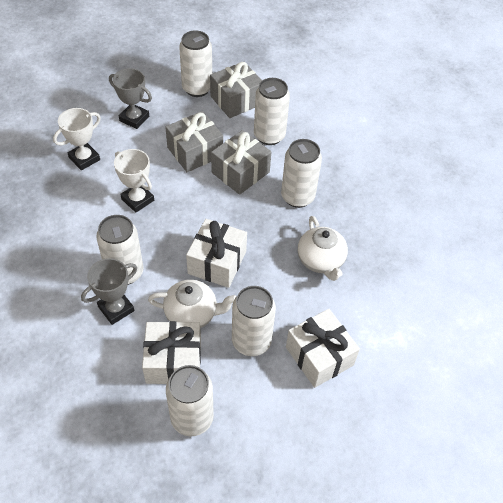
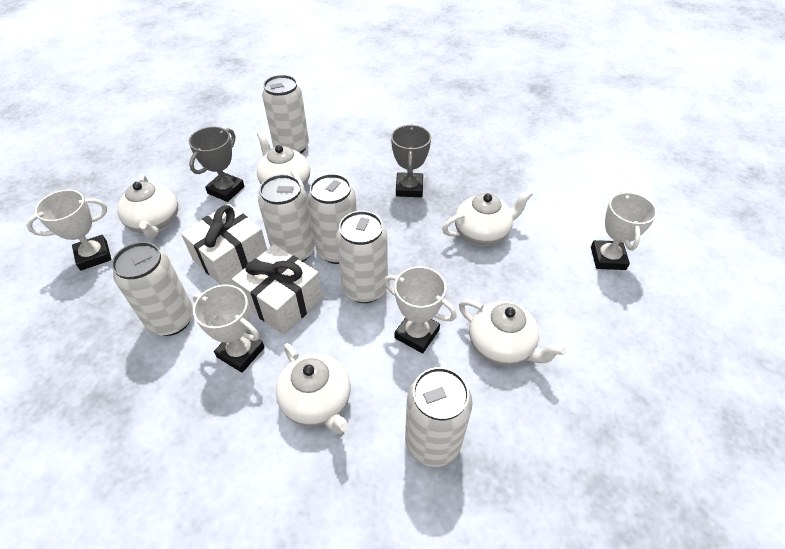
grey gift: [165,111,223,172] [210,61,262,118] [211,130,271,195] = 3 -> none = 0
white gift: [142,321,201,384] [186,219,247,288] [286,309,360,388] = 3 -> [181,204,267,285] [232,244,323,335] = 2
white teapot: [148,280,237,328] [298,216,348,281] = 2 -> [117,174,178,239] [257,131,310,190] [276,343,350,434] [442,190,533,246] [459,299,566,366] = 5
white trophy: [53,108,101,170] [114,149,154,213] = 2 -> [26,190,112,271] [193,285,265,373] [384,266,457,353] [591,191,657,270] = 4

